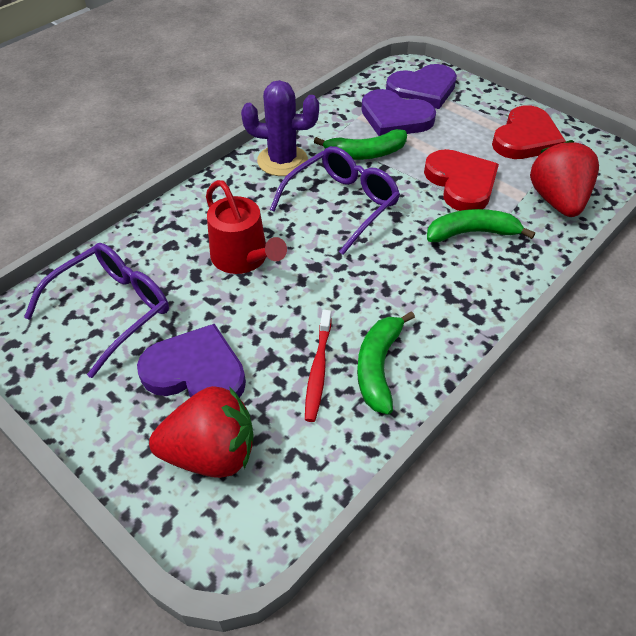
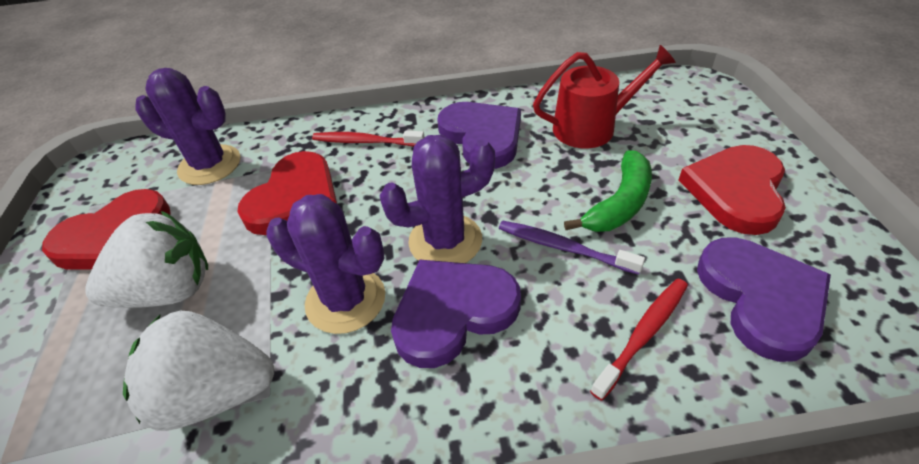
green banana: [314,129,407,160] [357,311,415,415] [427,209,535,242] = 3 -> [564,150,652,232] = 1
purple cactus: [241,80,319,176] = 1 -> [135,68,240,185] [267,194,385,334] [380,135,495,263] = 3
purple glasses: [24,243,169,378] [270,146,400,255] = 2 -> none = 0
purple toothbrush: none = 0 -> [499,221,645,275] = 1
red heart: [424,149,499,211] [492,105,566,159] = 2 -> [42,189,171,270] [237,151,337,235] [679,145,786,235] = 3
red strawberry: [149,386,253,478] [530,140,599,217] = 2 -> none = 0
red toothbrush: [305,310,332,422] = 1 -> [312,131,425,146] [590,279,688,401] = 2
white strawberry: none = 0 -> [85,211,208,308] [123,311,274,431] = 2

